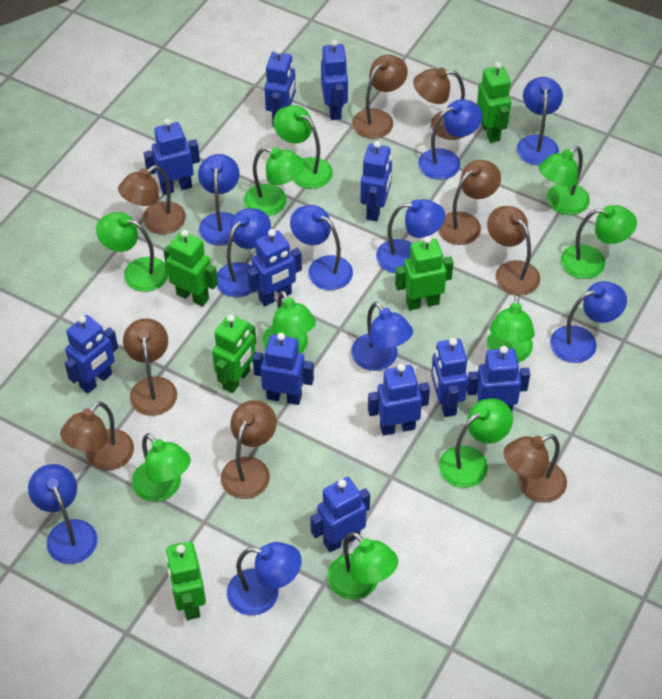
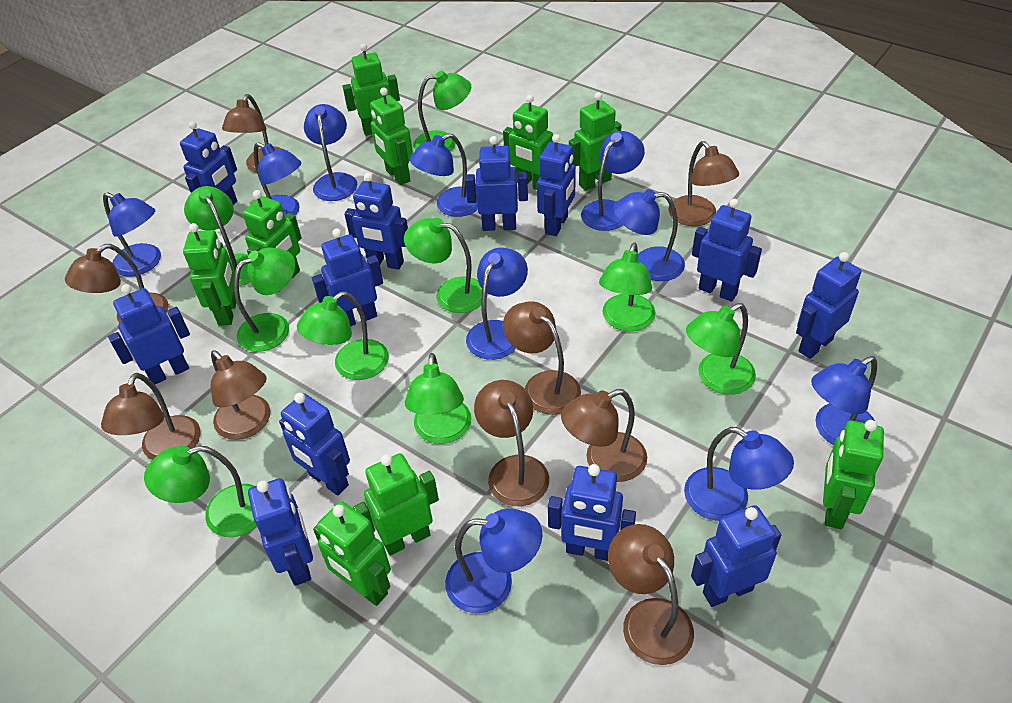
blue robot: [65,315,118,394] [144,118,200,195] [248,229,302,306] [253,333,314,405] [264,48,296,127] [310,477,370,552] [321,40,348,120] [360,141,392,221] [368,364,430,436] [431,338,468,417] [467,346,530,412] = 11 -> [108,284,190,384] [180,121,237,205] [248,478,313,586] [279,393,350,495] [312,229,383,327] [344,173,408,270] [465,136,528,231] [537,134,576,236] [548,464,636,561] [691,505,781,607] [692,199,762,302] [796,252,861,359] = 12
green lamp: [96,212,168,292] [132,433,191,502] [244,147,305,216] [262,290,316,353] [273,105,333,189] [327,532,398,600] [439,398,513,488] [487,294,535,363] [539,146,590,215] [561,205,637,279] = 10 -> [144,446,257,537] [184,186,251,286] [234,248,295,352] [297,291,389,380] [404,218,482,313] [405,353,471,444] [413,71,471,151] [599,243,655,332] [686,303,756,395] = 9
green robot: [164,230,218,307] [166,542,206,620] [212,314,256,393] [395,236,454,310] [477,62,511,143] = 5 -> [183,223,237,326] [243,190,302,278] [313,501,391,606] [343,43,400,136] [353,453,439,556] [370,87,413,185] [503,95,553,190] [569,92,622,191] [823,420,884,529] = 9

